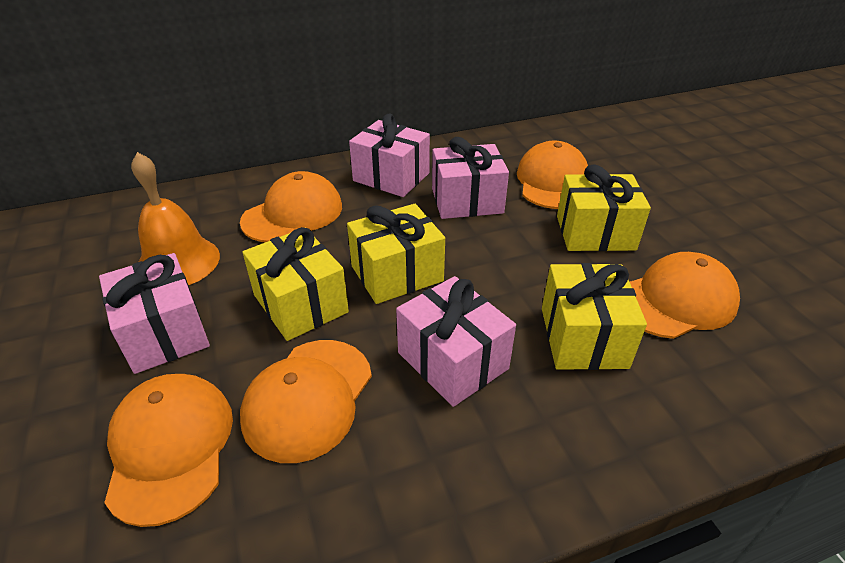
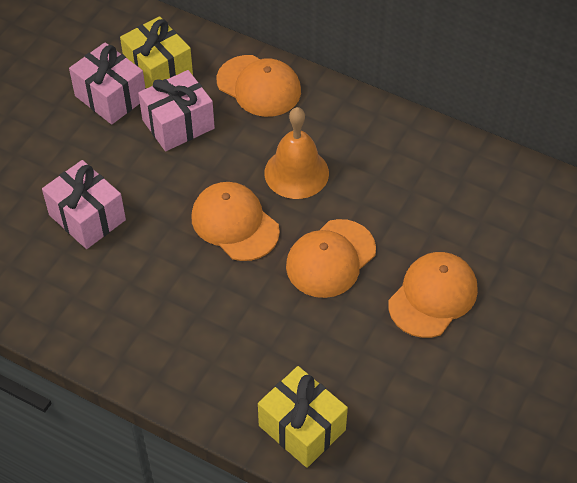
orange cap: [104,374,233,527] [240,171,342,242] [240,340,372,463] [517,141,588,209] [630,252,740,339] = 5 -> [191,182,280,261] [217,55,301,117] [286,219,376,298] [388,252,478,338] = 4
pink gift: [99,253,210,374] [349,113,430,197] [396,276,516,407] [432,137,509,219] = 4 -> [42,160,126,249] [69,42,146,124] [138,70,215,151] = 3
yellow gift: [242,227,349,341] [347,204,445,304] [542,263,647,370] [557,164,651,251] = 4 -> [120,16,193,89] [258,366,348,468] = 2

